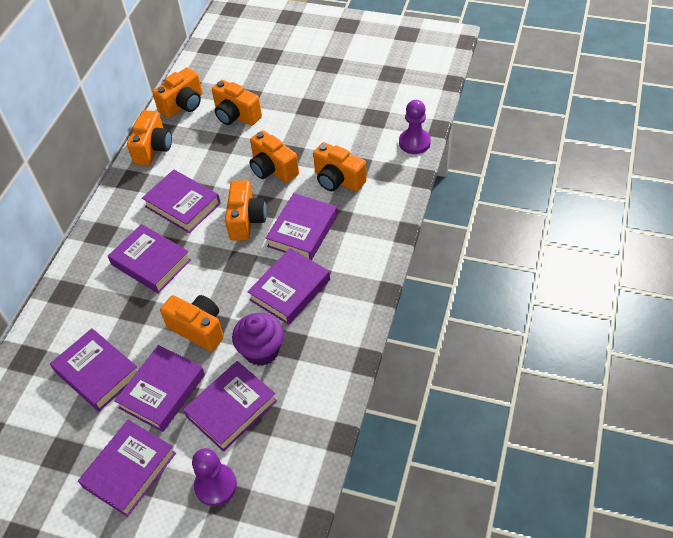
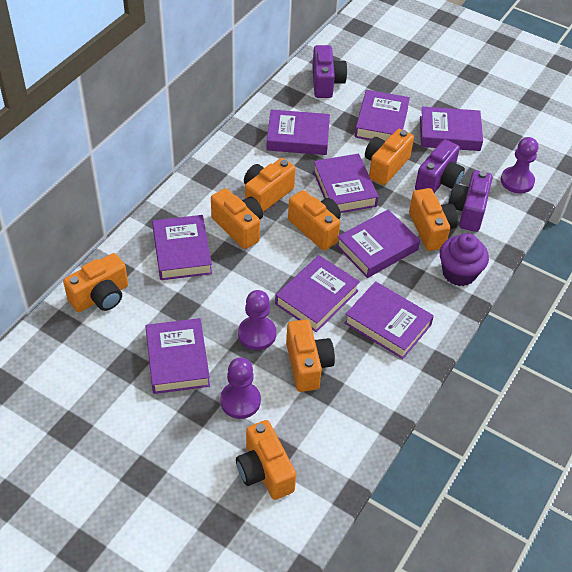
orange camera: [127,110,172,166] [153,67,202,118] [160,295,224,351] [212,80,262,126] [225,180,267,240] [249,130,299,183] [313,142,367,192] = 7 -> [63,253,128,312] [211,188,263,249] [236,420,296,500] [244,158,295,212] [286,320,335,392] [288,190,341,251] [365,129,414,185] [409,188,458,251] = 8
purple book: [50,328,137,412] [78,420,176,517] [108,224,191,293] [115,345,205,432] [142,169,221,233] [183,361,277,452] [247,248,330,325] [266,193,337,260] = 8 -> [145,318,210,394] [152,215,212,280] [266,109,330,155] [275,255,360,332] [313,154,379,213] [336,209,420,278] [344,281,434,359] [355,90,410,141] [420,107,483,151] = 9
purple camera: none = 0 -> [312,45,347,98] [415,139,465,193] [448,170,493,232] = 3
purple pawn: [192,448,237,506] [399,100,431,154] = 2 -> [220,357,261,419] [238,290,276,350] [501,137,538,193] = 3

